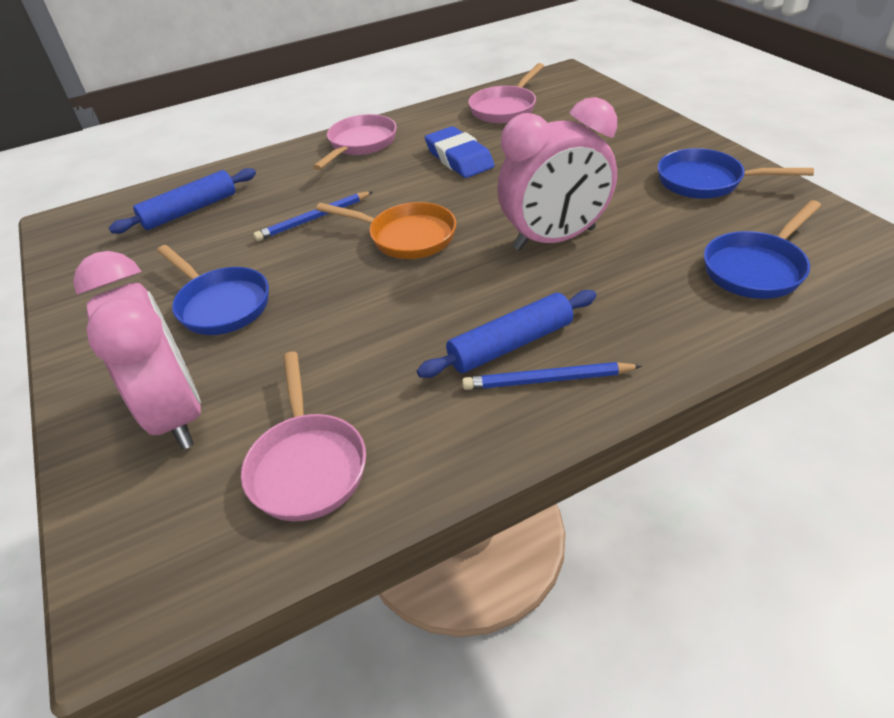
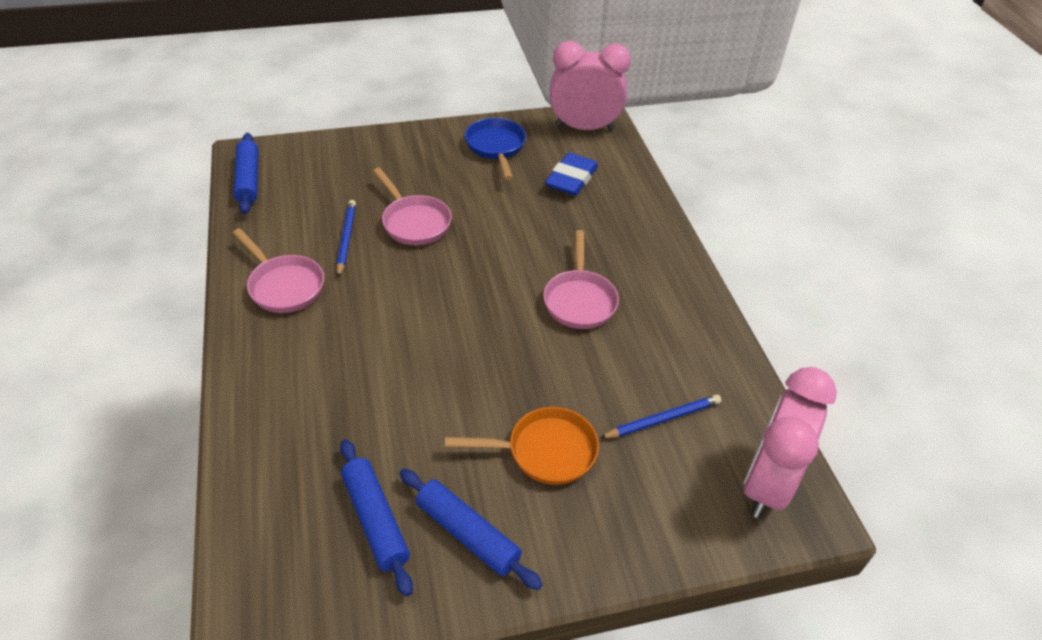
blue pan: [157,245,269,335] [658,148,814,199] [704,200,821,299] = 3 -> [465,118,526,180] = 1
blue rolling pin: [109,168,256,234] [417,290,596,378] = 2 -> [233,133,259,214] [340,439,413,597] [400,469,543,590] = 3

